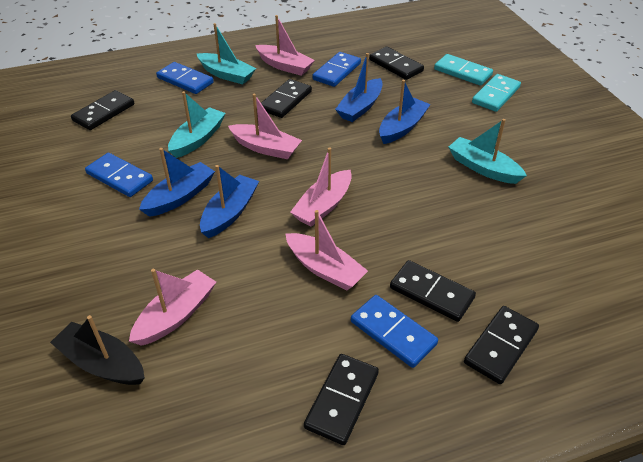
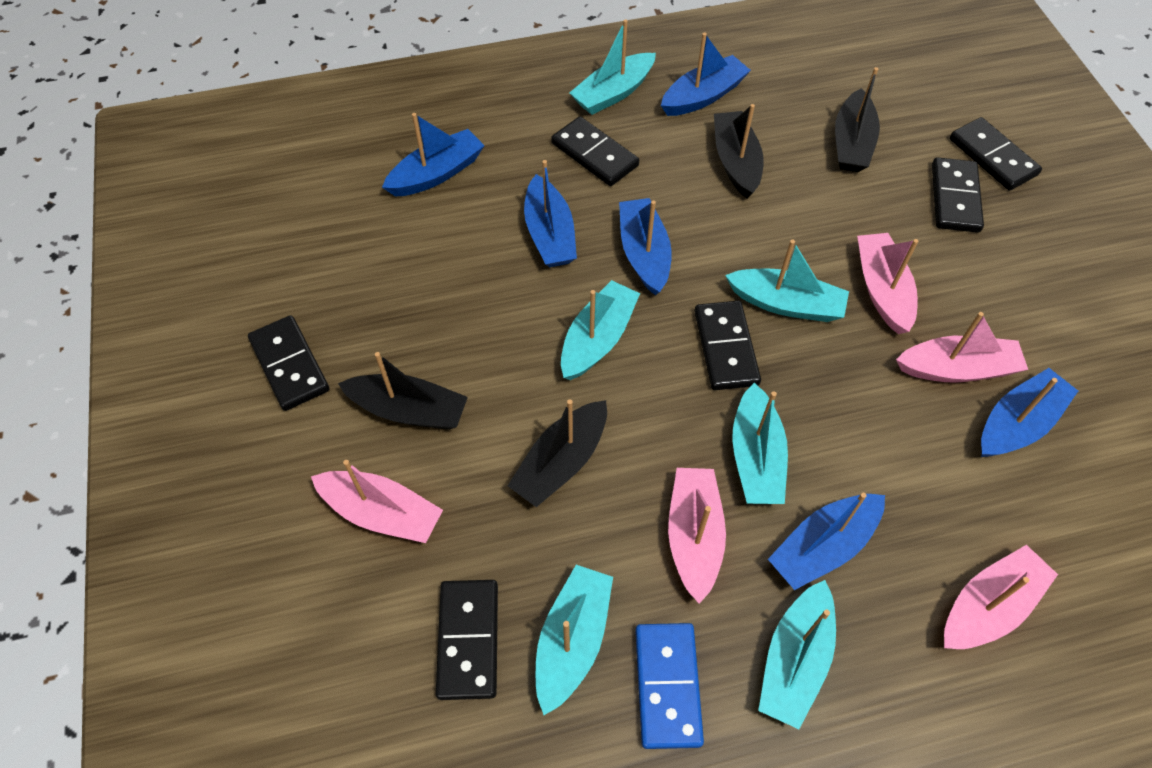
black boat: [50,315,145,385] = 1 -> [338,352,468,430] [508,399,607,507] [714,104,763,198] [835,67,880,172] = 4
blue boat: [139,148,215,217] [200,165,259,238] [335,53,383,122] [379,80,431,144] = 4 -> [382,113,485,197] [524,160,577,267] [619,198,672,296] [661,32,751,116] [768,493,885,590] [981,368,1078,457] = 6
blue domino: [85,153,153,197] [156,62,214,94] [312,52,361,87] [351,295,438,368] = 4 -> [635,623,704,749] = 1
turquoise boat: [168,91,226,158] [197,23,256,84] [448,119,527,184] = 3 -> [536,565,613,715] [561,280,640,380] [569,19,656,115] [725,240,849,322] [732,383,788,504] [758,580,836,729] = 6
turquoise domino: [434,54,493,86] [472,74,521,112] = 2 -> none = 0

